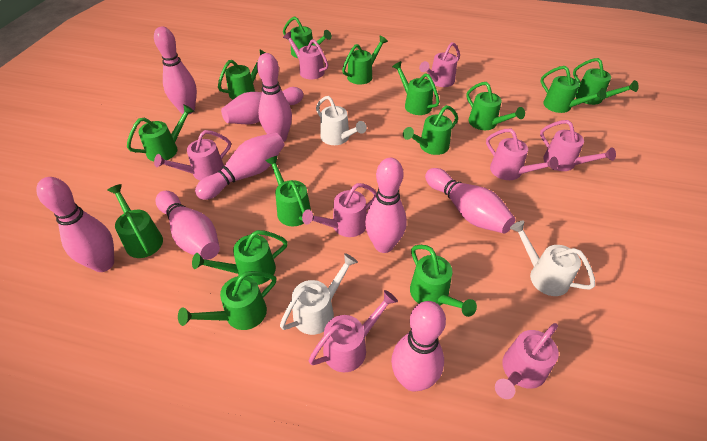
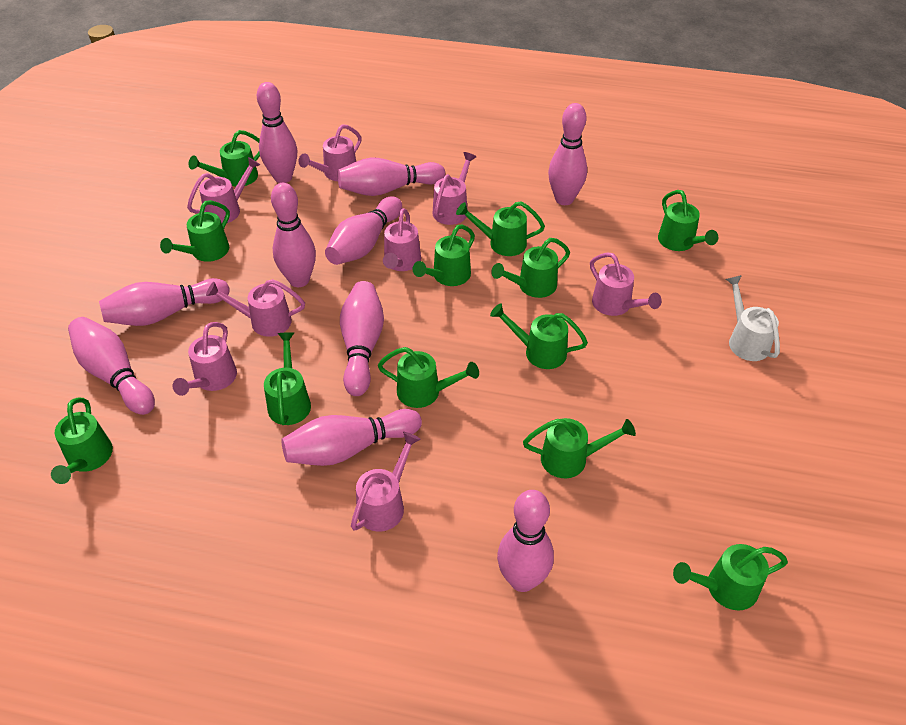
green watering can: [108,184,163,258] [127,104,195,161] [178,271,276,330] [192,230,288,285] [218,49,265,99] [265,156,311,226] [283,16,332,58] [342,36,388,85] [392,61,440,115] [403,105,458,155] [410,245,477,317] [466,82,525,130] [541,66,606,113] [573,58,639,105] = 14 -> [51,398,113,484] [160,200,230,262] [189,130,260,187] [264,332,311,425] [378,347,479,408] [413,225,475,286] [456,202,545,256] [490,303,588,369] [491,238,570,298] [523,418,636,478] [658,190,718,251] [673,544,788,611] = 12
pink bowling pin: [37,177,114,272] [154,27,197,115] [156,191,220,260] [195,132,284,200] [221,87,303,124] [257,53,292,142] [365,158,407,253] [391,301,446,392] [425,168,515,234] = 9 -> [68,317,155,415] [99,278,230,326] [257,82,297,183] [271,183,316,287] [281,409,422,466] [325,196,402,265] [338,158,445,196] [340,281,384,396] [497,490,554,592] [548,103,587,205] = 10
white watering can: [280,253,358,335] [316,96,367,145] [510,220,595,296] = 3 -> [726,275,780,361] = 1

